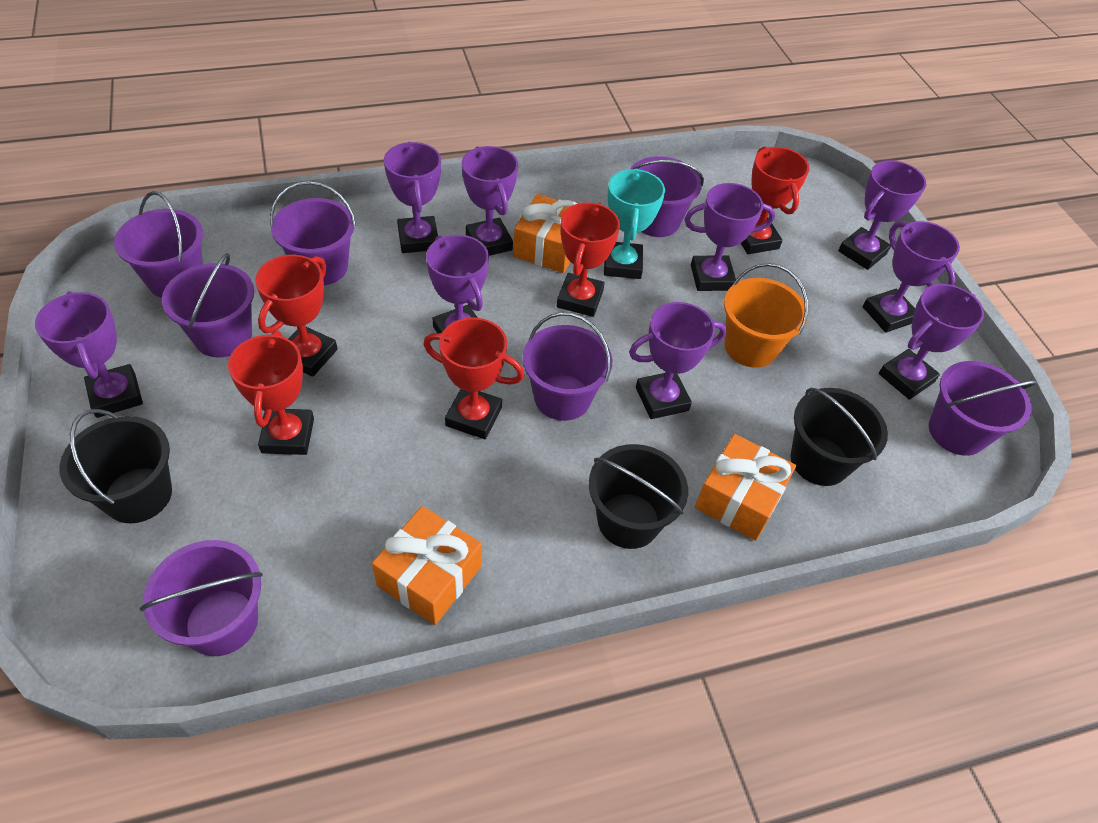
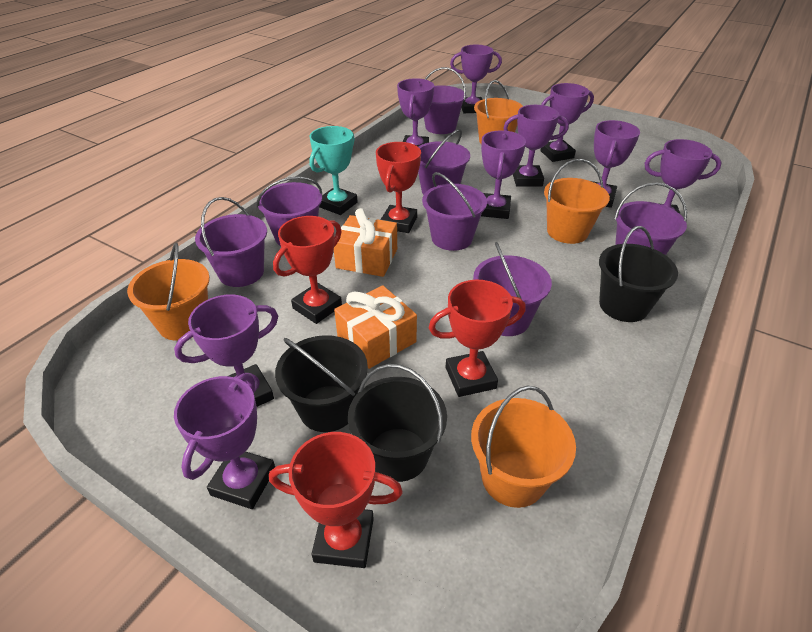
orange bucket: [724,263,808,368] = 1 -> [127,243,210,341] [471,386,576,508] [474,80,523,144] [544,159,610,244] = 4
orange gift: [372,506,482,625] [513,194,577,273] [695,434,796,541] = 3 -> [334,208,397,277] [334,285,417,369] = 2
red trophy: [228,331,314,455] [255,255,338,377] [423,318,524,439] [557,202,620,317] [741,147,809,254] = 5 -> [269,432,403,568] [273,216,342,324] [376,142,421,233] [429,280,526,397] = 4

